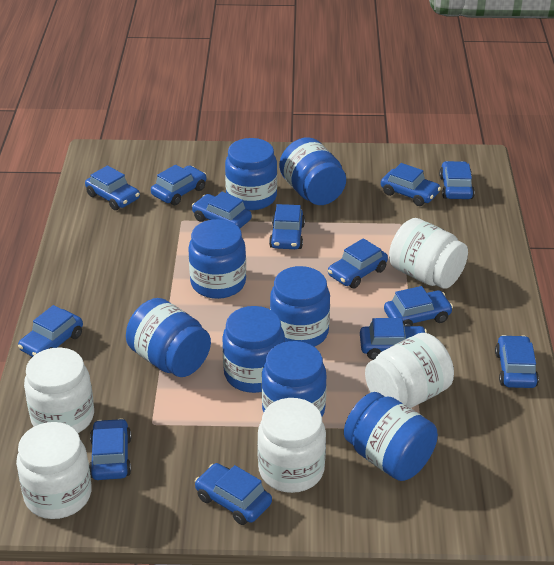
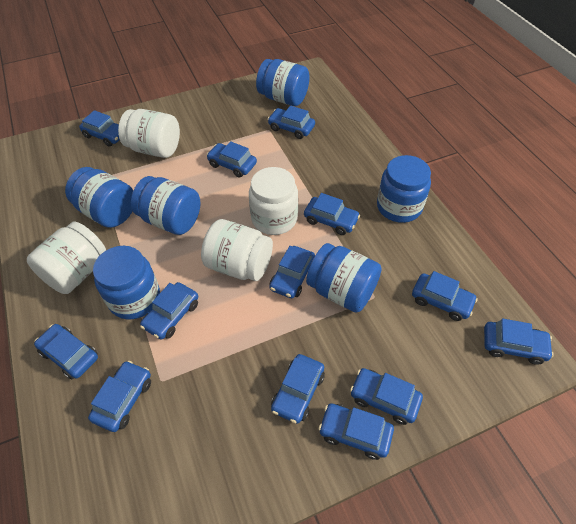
blue jar: [126,298,211,377] [188,219,246,299] [222,306,285,393] [225,138,277,210] [262,341,327,416] [270,266,330,347] [279,137,346,205] [344,392,438,481] = 8 -> [65,167,133,228] [93,246,160,320] [131,176,200,235] [256,59,310,106] [306,243,382,313] [377,155,431,223] = 6
white jar: [16,422,92,519] [24,347,94,433] [257,398,326,493] [365,333,454,408] [389,218,468,289] = 5 -> [27,222,106,294] [118,109,180,158] [201,219,273,281] [249,167,298,235] = 4

